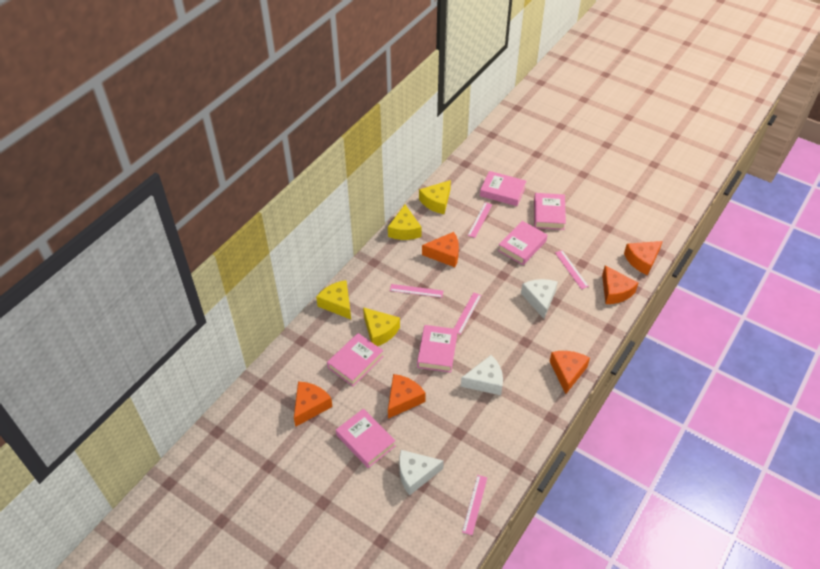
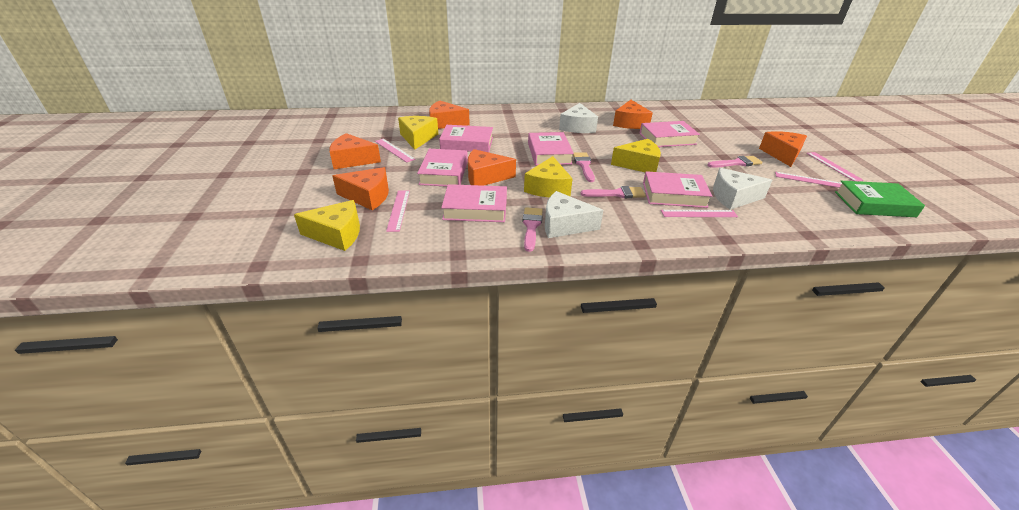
green book: none = 0 -> [835,181,925,217] = 1
pink brush: none = 0 -> [523,207,543,252] [573,152,595,182] [580,186,646,198] [707,156,762,168] = 4

